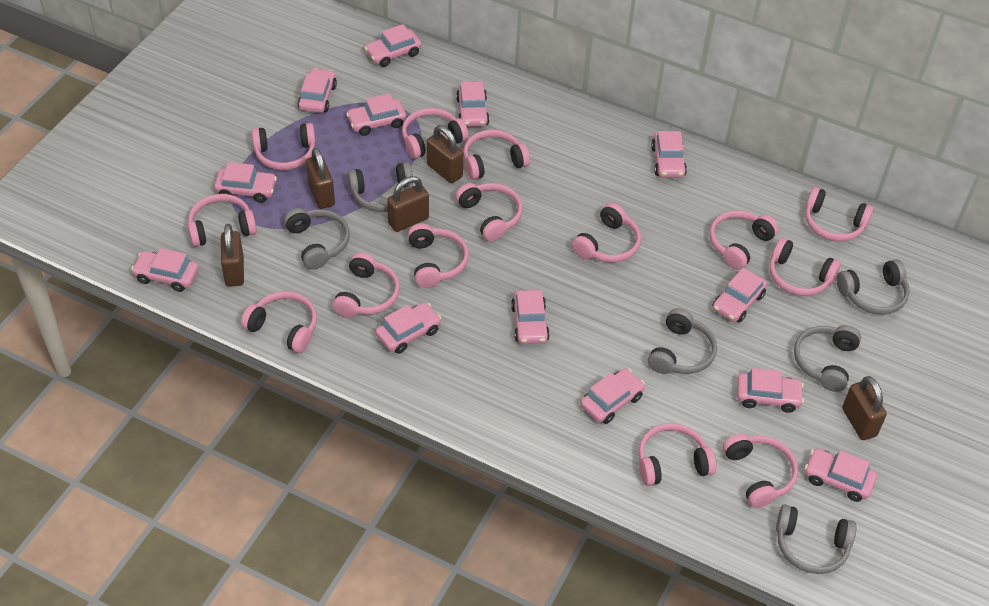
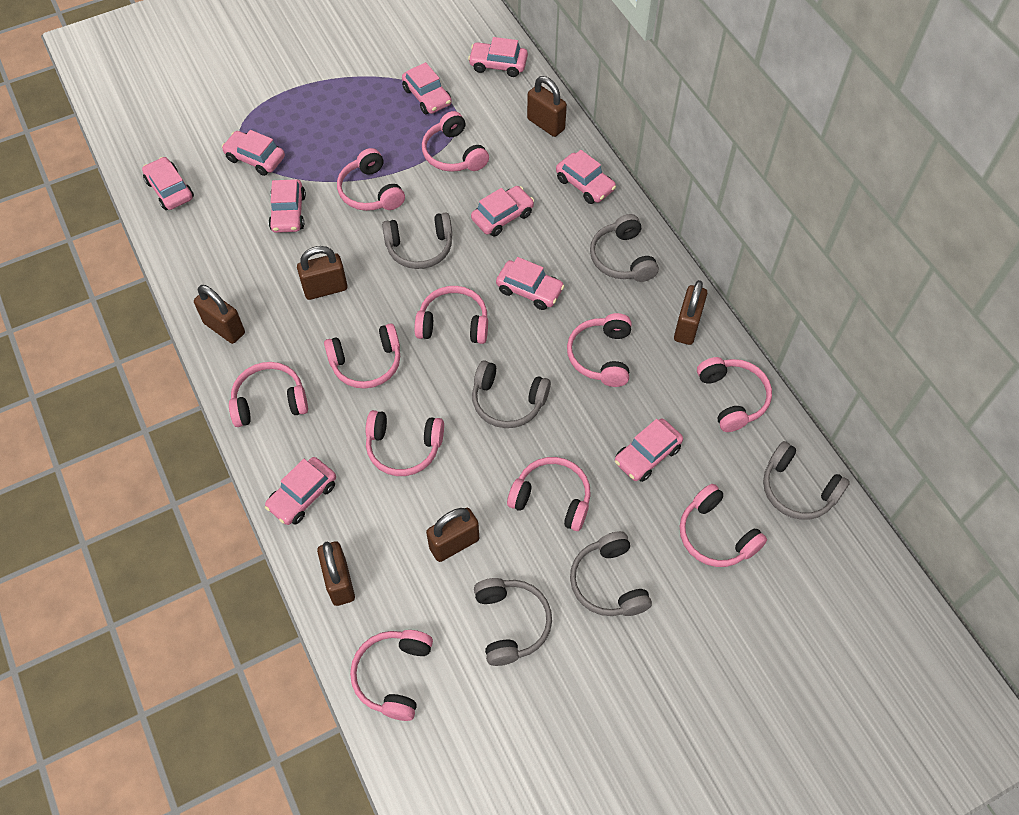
brown padlock: [221,224,244,287] [306,148,335,209] [387,176,429,232] [427,125,463,183] [842,376,887,440] = 5 -> [194,285,245,344] [297,246,348,300] [317,541,355,606] [426,508,479,562] [527,76,567,137] [674,280,707,345] = 6
pink car: [131,248,199,292] [214,162,277,203] [298,68,337,113] [346,93,406,136] [365,24,422,67] [376,302,441,354] [456,82,490,127] [511,290,550,344] [580,368,645,424] [651,131,687,177] [713,268,767,323] [737,368,804,413] [805,448,877,502] = 13 -> [142,157,194,210] [222,130,285,176] [265,457,336,525] [269,179,306,233] [402,62,452,114] [468,37,528,77] [471,186,534,236] [496,257,565,310] [556,150,616,204] [615,419,683,482] = 10
pink headphones: [188,194,257,247] [241,291,317,353] [252,123,316,170] [333,252,400,318] [402,108,469,159] [408,224,469,288] [456,183,523,242] [463,130,530,180] [572,203,641,262] [638,423,716,486] [710,210,779,270] [723,434,798,508] [770,238,841,296] [805,187,874,242] = 14 -> [229,362,308,427] [324,323,400,389] [337,148,405,211] [350,630,433,721] [366,410,444,476] [414,286,488,344] [422,111,489,172] [507,457,591,531] [567,313,632,387] [680,484,767,567] [697,357,772,432] = 11

